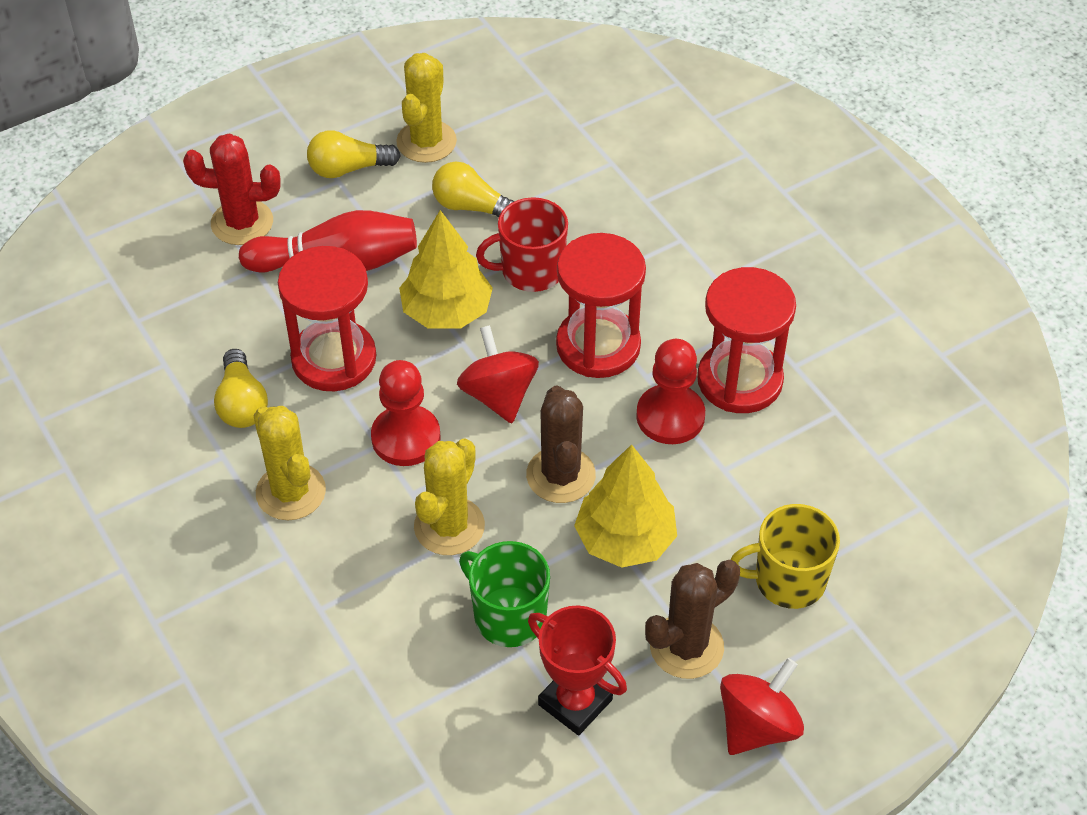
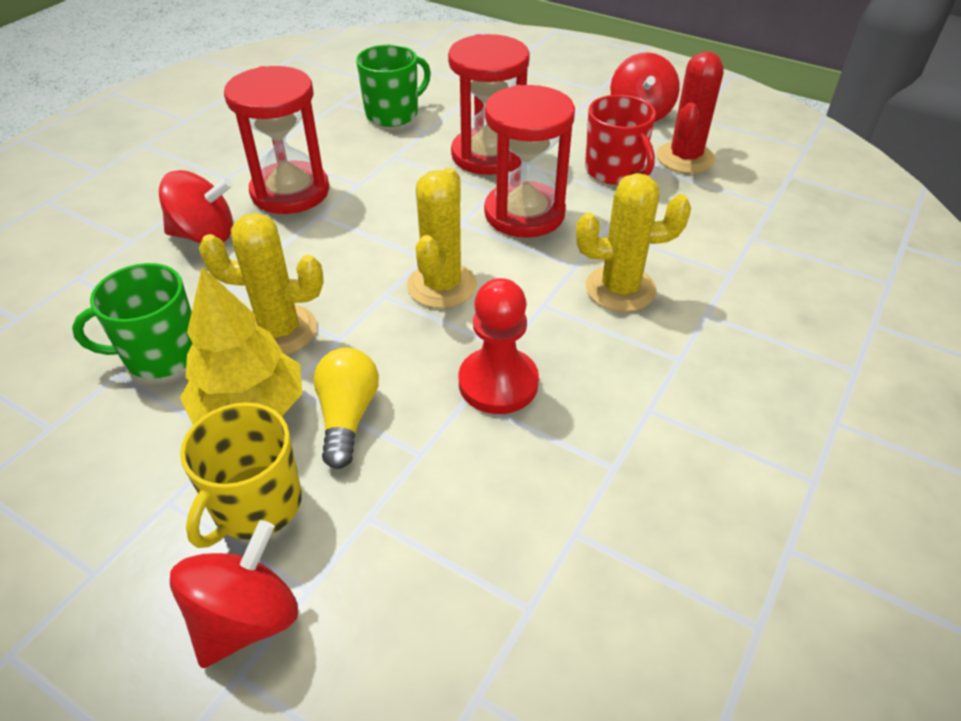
brown cactus: [526,385,596,503] [645,560,740,679] = 2 -> none = 0
green mug: [459,541,550,647] = 1 -> [72,263,193,378] [356,44,431,127] = 2
red bowling pin: [239,210,417,272] = 1 -> none = 0
red pawn: [371,360,441,466] [636,339,705,444] = 2 -> [459,278,539,414] = 1
red spinning top: [457,325,539,423] [720,658,804,755] = 2 -> [159,170,233,243] [170,520,298,668] [610,52,680,122] = 3
red trophy: [528,605,627,736] = 1 -> none = 0
yellow light bulb: [214,349,268,428] [307,130,401,178] [432,162,514,217] = 3 -> [313,348,379,469] = 1
yellow tree: [399,210,493,329] [574,444,677,568] = 2 -> [180,267,302,425] = 1

